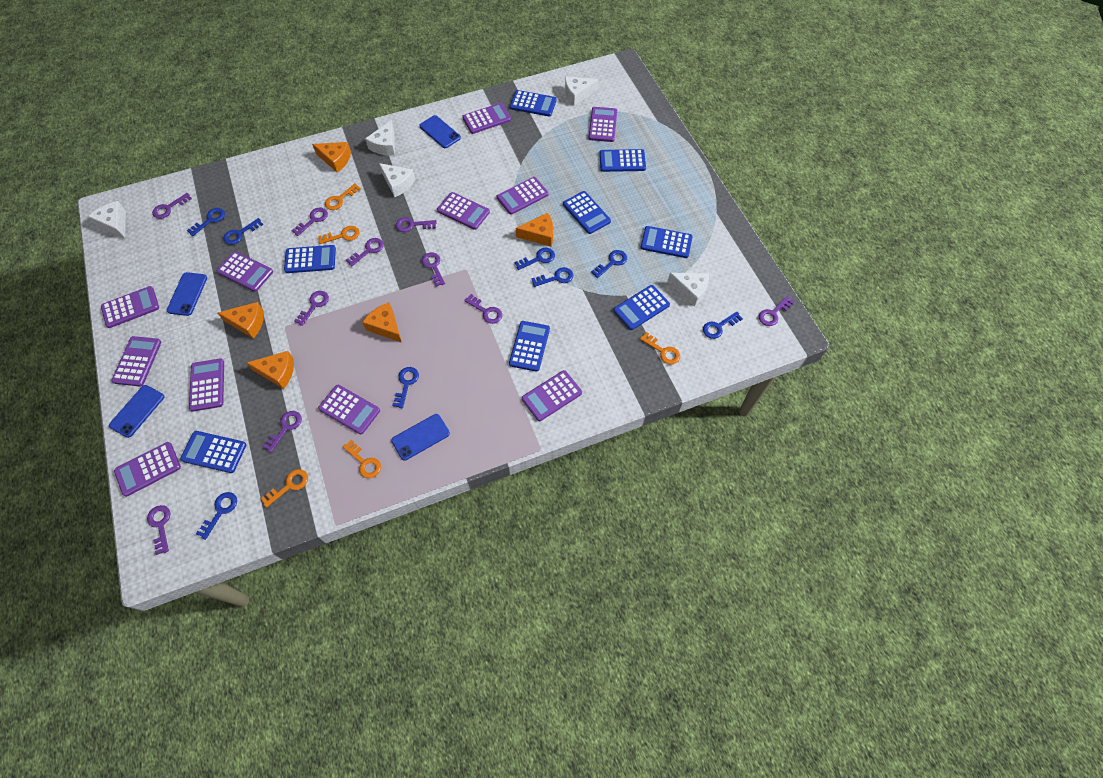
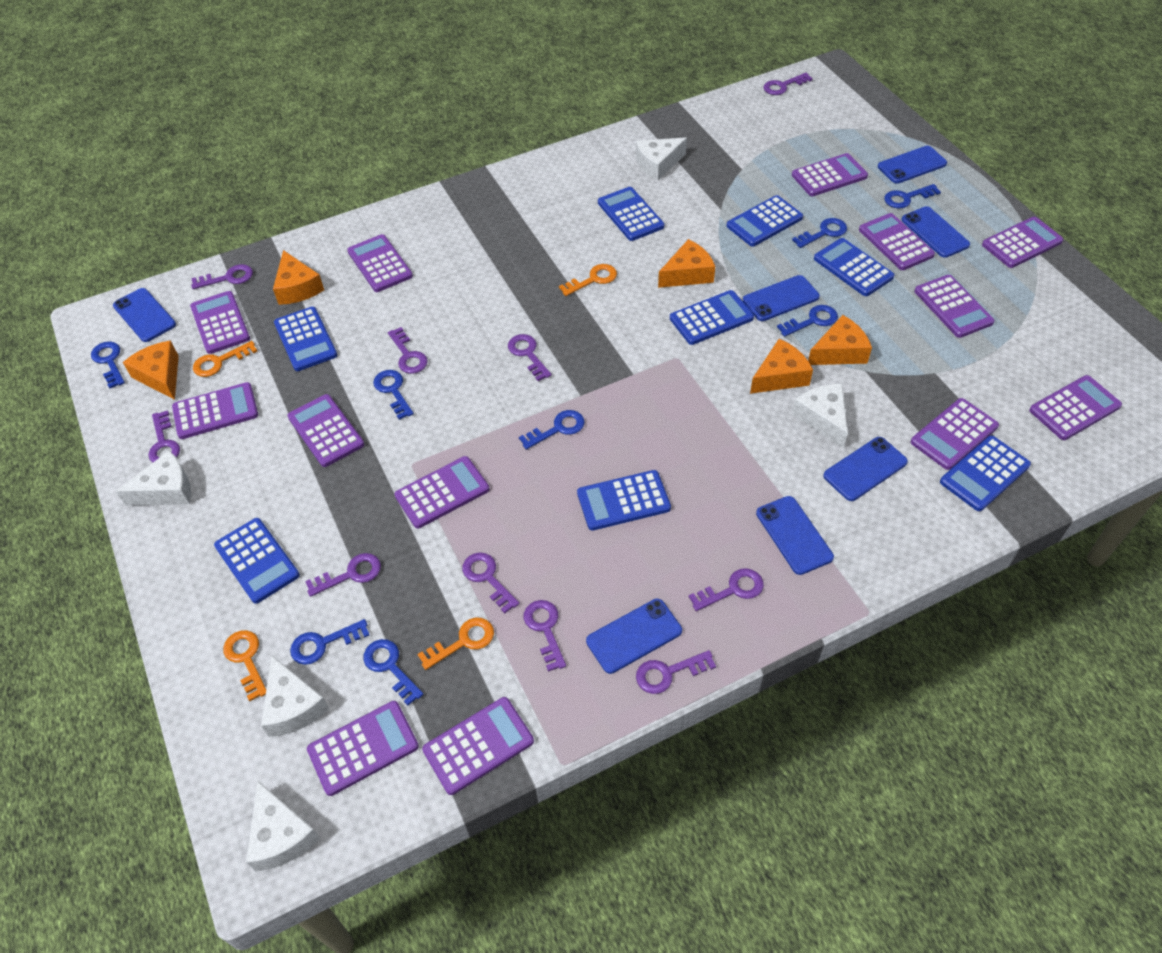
blue phone: [109,385,164,438] [167,272,207,316] [391,414,450,461] [419,115,461,148] = 4 -> [113,288,176,342] [586,599,682,674] [743,275,820,321] [756,496,834,575] [823,437,908,501] [878,146,947,184] [901,206,970,258] = 7
orange key: [260,469,308,507] [318,226,359,244] [325,183,361,210] [343,440,381,478] [640,332,680,364] = 5 -> [193,341,258,377] [223,630,266,701] [417,617,494,670] [559,264,617,296] = 4
purple calculator: [101,286,159,328] [111,336,161,386] [114,442,181,497] [189,358,224,412] [217,251,273,292] [318,385,380,435] [437,192,490,230] [462,103,511,134] [497,177,549,215] [522,370,582,421] [589,107,617,142] = 11 -> [172,382,258,439] [190,291,250,354] [287,394,364,467] [307,701,419,796] [347,234,413,292] [394,456,489,528] [422,697,534,795] [792,153,868,196] [859,213,935,270] [911,398,999,470] [914,275,995,338] [982,217,1063,268] [1029,375,1122,440] = 13

